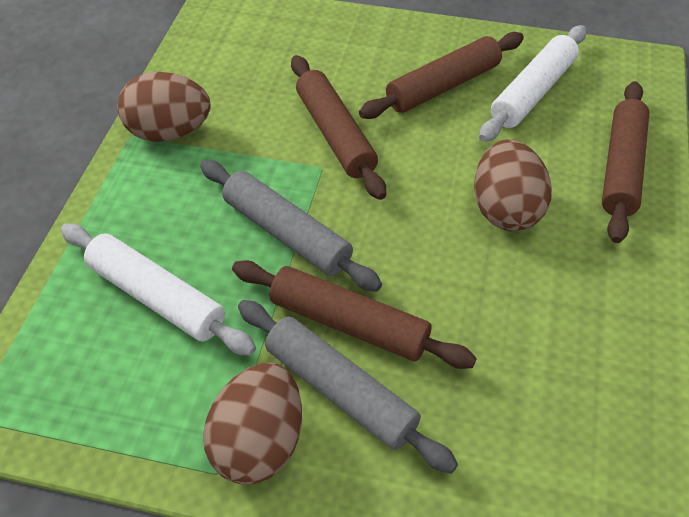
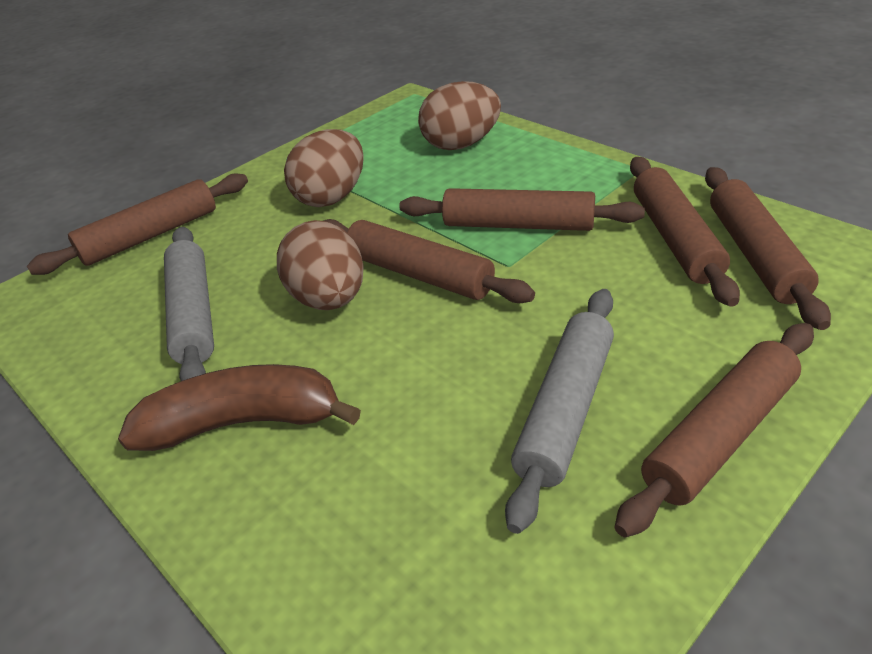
brown banana: none = 0 -> [118,364,361,451] = 1
brown rolling pin: [232,260,477,369] [291,55,386,200] [359,32,524,119] [602,81,649,243] = 4 -> [27,174,248,275] [324,219,535,303] [399,188,645,231] [614,323,814,538] [630,157,740,307] [705,167,831,330] = 6
white rolling pin: [61,224,256,356] [479,25,586,142] = 2 -> none = 0

